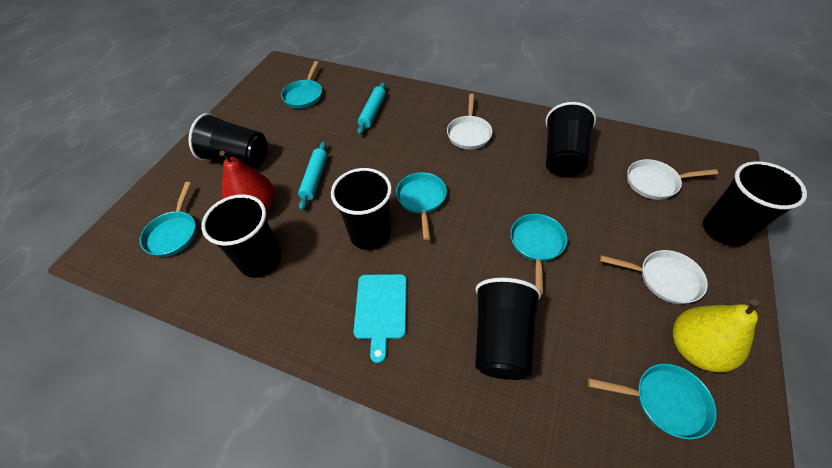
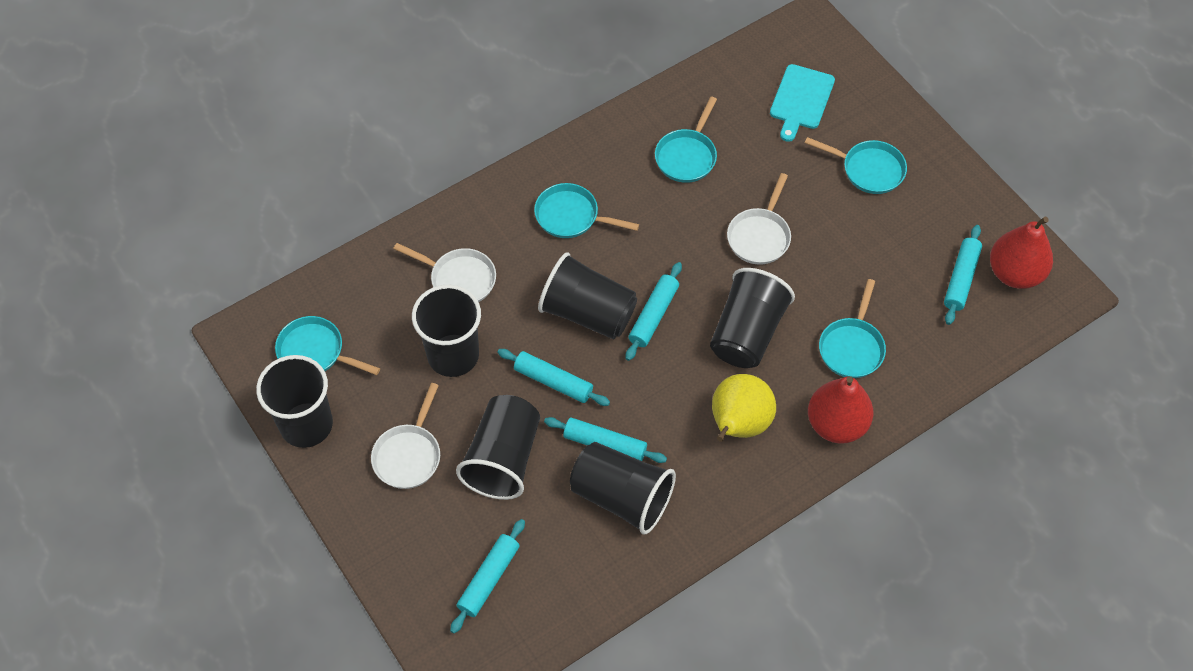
red pear: [219,150,274,212] = 1 -> [808,376,873,444] [990,217,1053,289] = 2
turquoise rolling pin: [298,141,327,210] [357,82,386,135] = 2 -> [450,519,525,633] [497,349,610,406] [544,417,667,463] [626,262,682,361] [944,225,982,325] = 5

